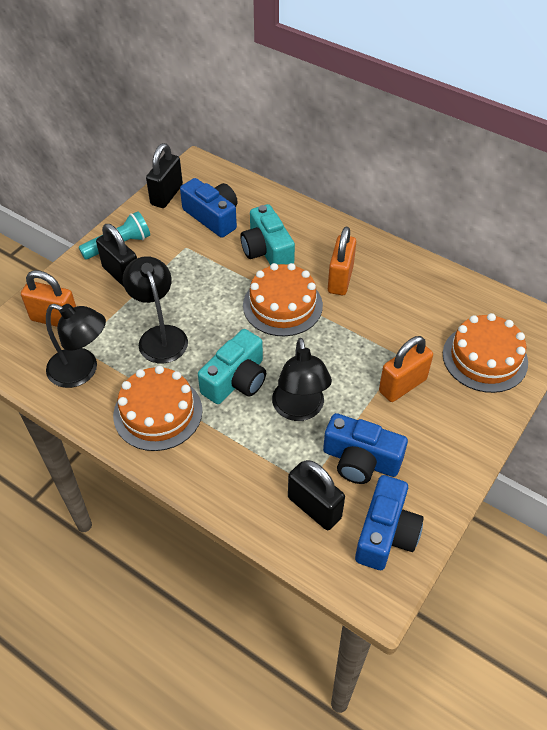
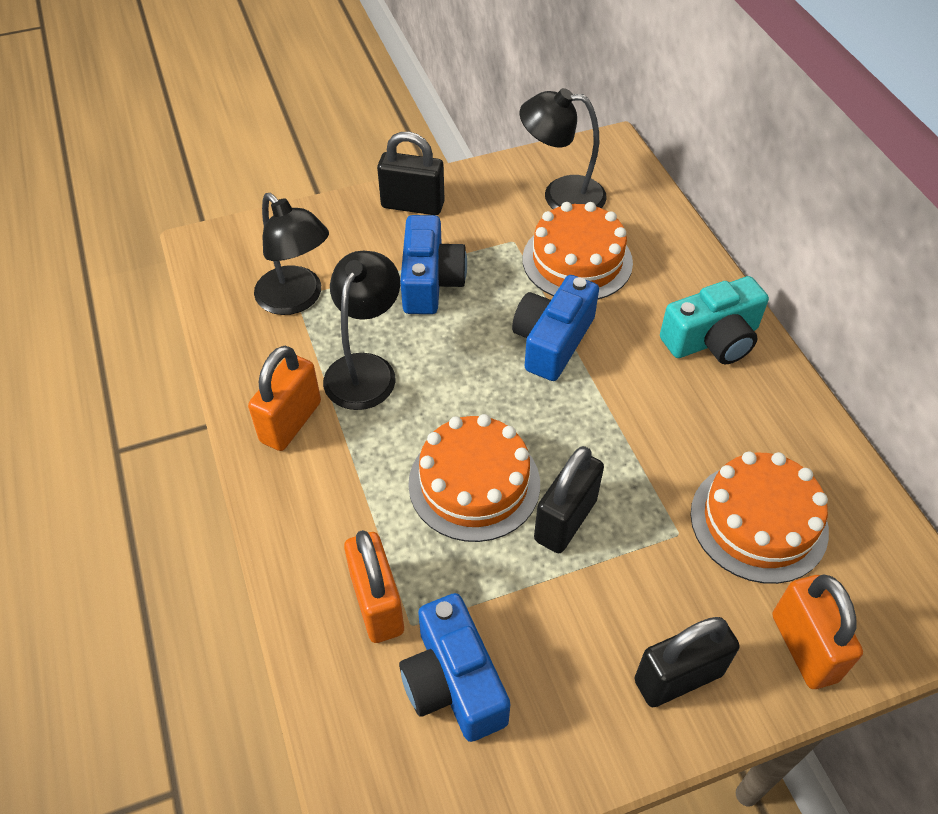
turquoise camera: [198,329,266,404] [240,204,295,265] = 2 -> [660,276,769,364] = 1
turquoise flashlight: [79,211,150,260] = 1 -> none = 0

